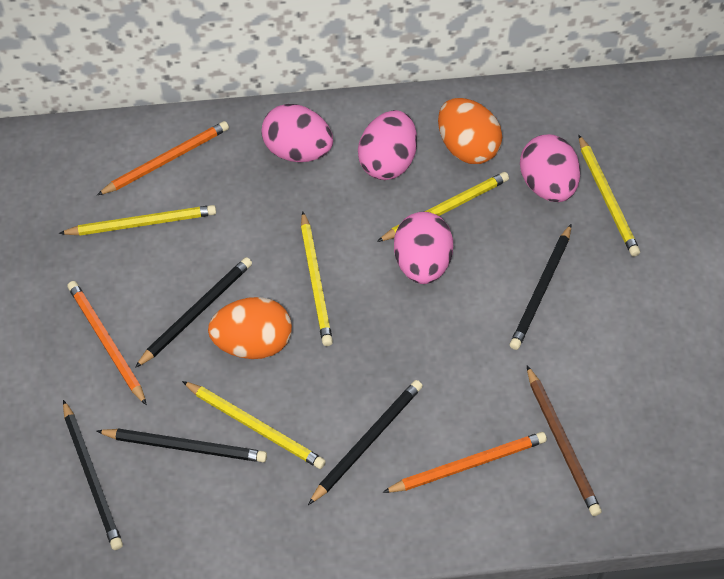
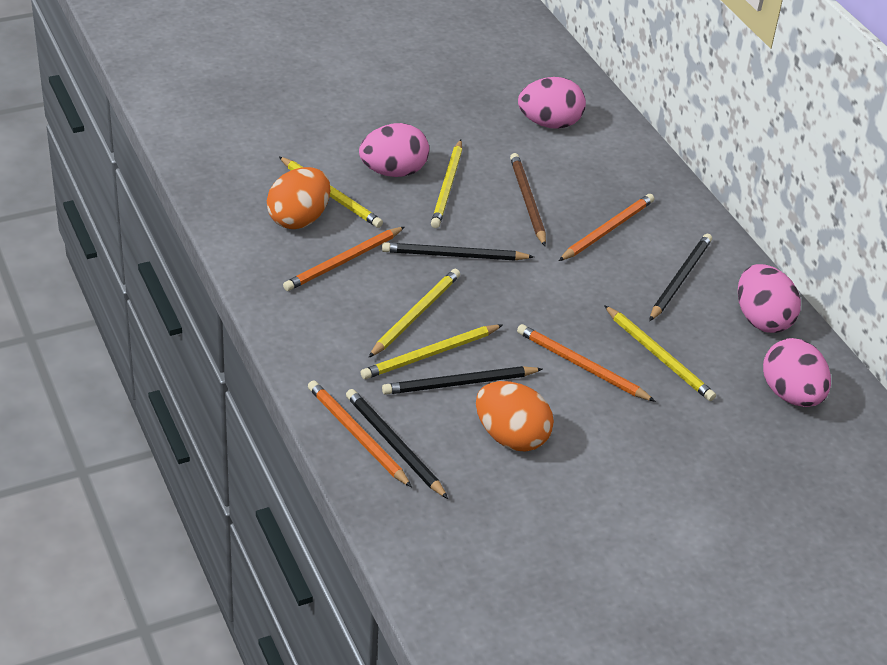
black pencil: [63,400,123,550] [97,429,267,462] [135,257,252,368] [308,380,423,505] [510,224,571,350] = 5 -> [346,389,448,499] [382,242,534,260] [382,366,543,395] [649,234,712,321] = 4
orange pencil: [67,281,147,405] [97,121,229,195] [382,432,547,493] = 3 -> [283,227,404,291] [308,380,412,488] [517,324,656,402] [559,194,654,261] = 4

